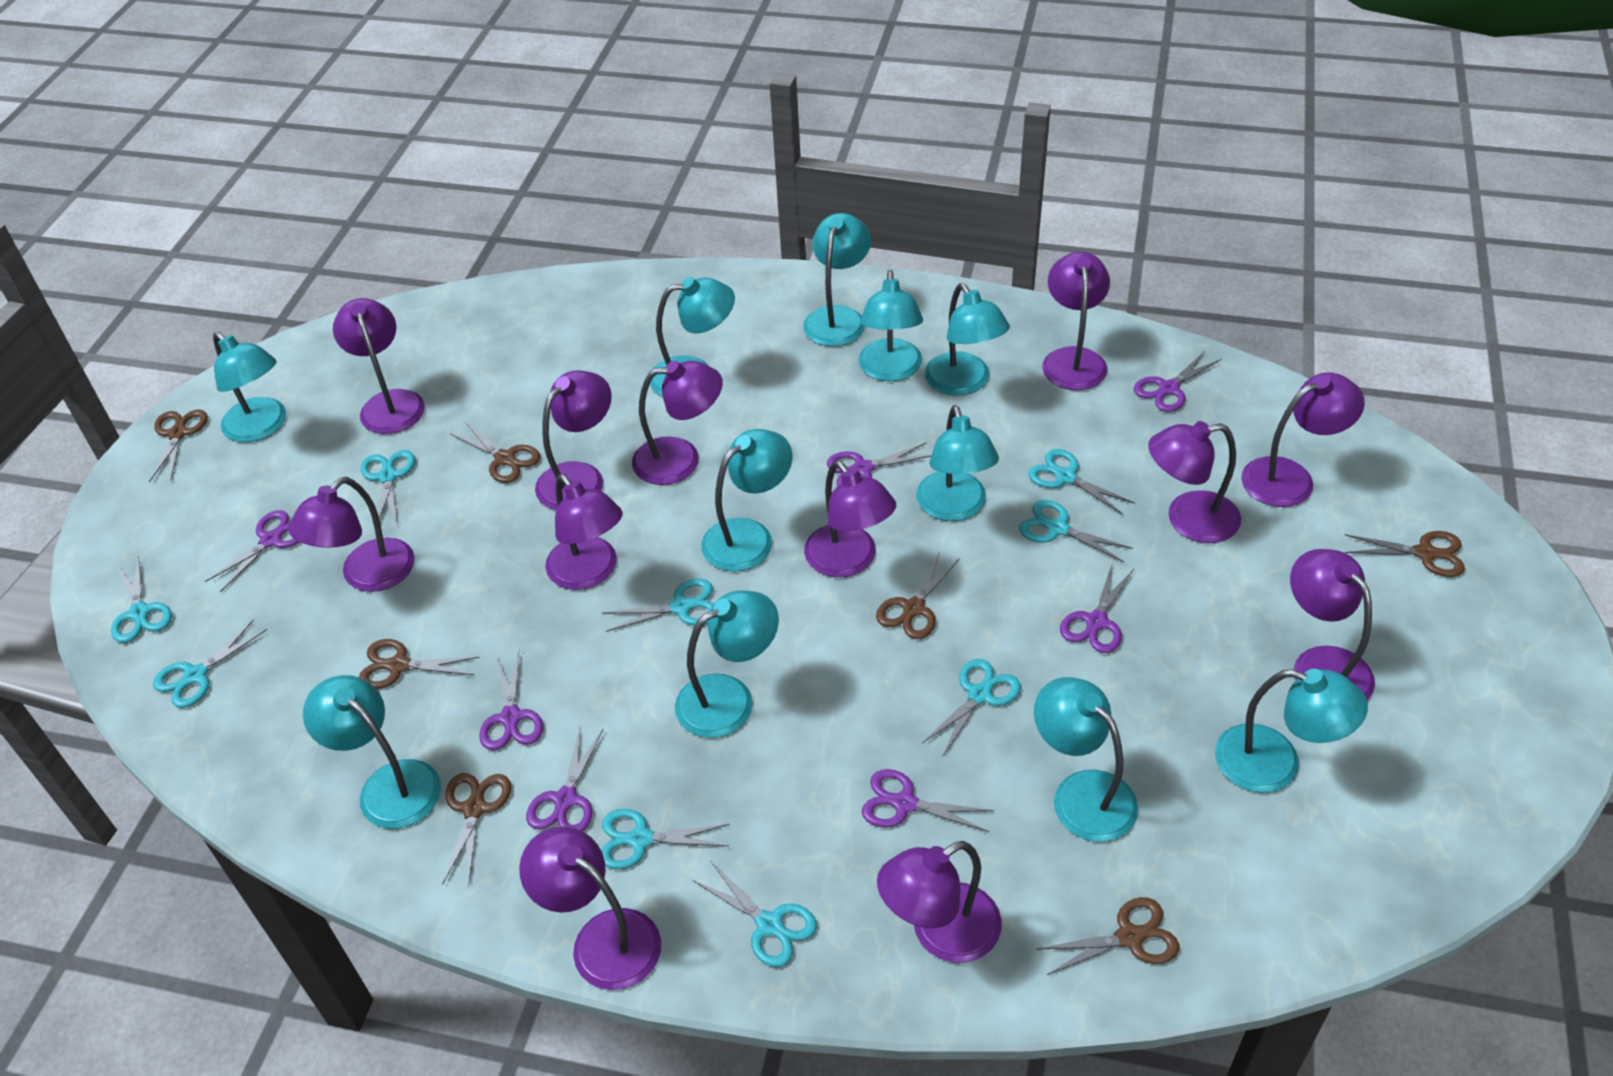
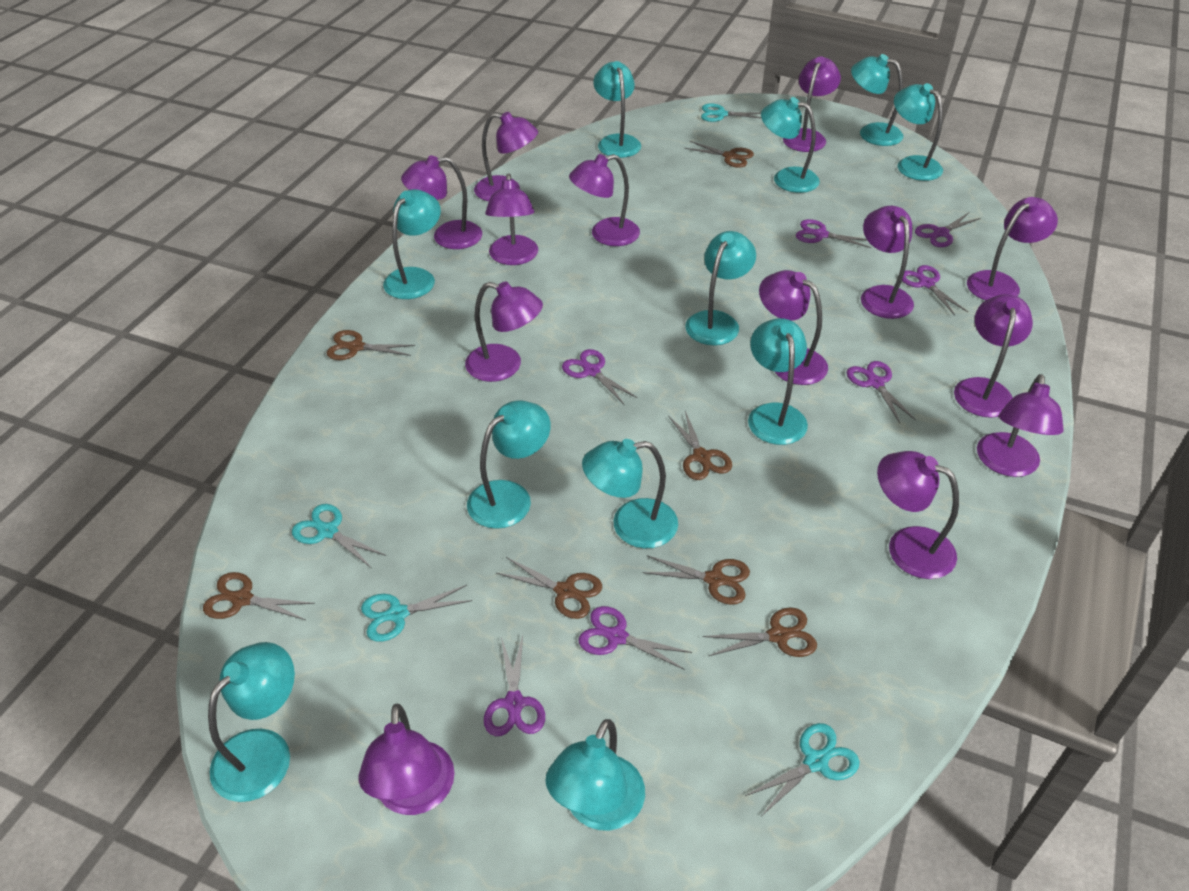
purple lamp: [288,477,415,592] [333,298,425,434] [519,826,661,990] [535,370,612,510] [545,474,623,590] [632,361,723,485] [804,461,896,577] [877,841,1002,963] [1042,252,1110,390] [1148,421,1241,543] [1241,372,1365,507] [1290,549,1375,700] = 12 -> [359,704,455,815] [401,155,482,249] [465,281,543,382] [474,112,538,201] [485,173,538,265] [569,154,640,246] [759,270,828,385] [783,56,841,152] [861,206,914,319] [877,451,959,579] [954,294,1033,418] [967,197,1058,300] [977,374,1064,477] = 13
turquoise scissors: [111,556,172,643] [153,619,267,708] [360,450,415,526] [601,809,730,869] [602,579,714,632] [693,862,817,967] [922,659,1021,756] [1019,500,1133,562] [1028,449,1135,515] = 9 -> [292,504,386,568] [361,585,472,642] [701,103,762,122] [745,723,860,816] = 4

